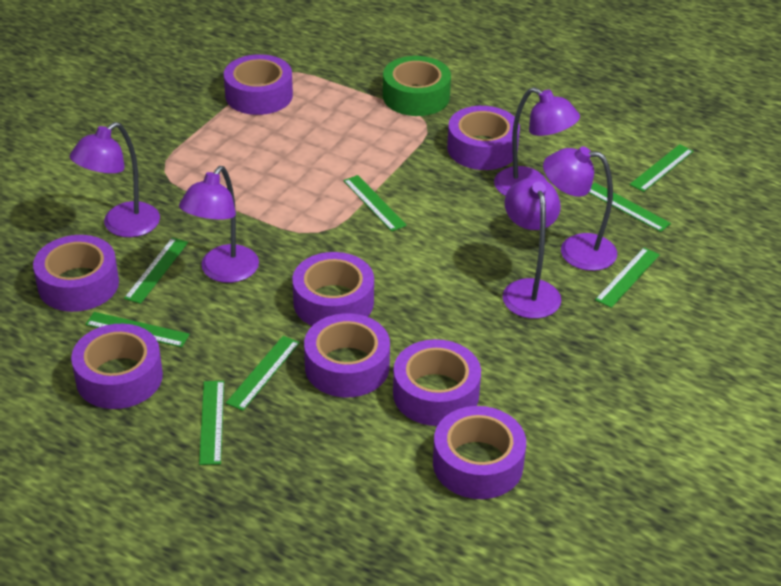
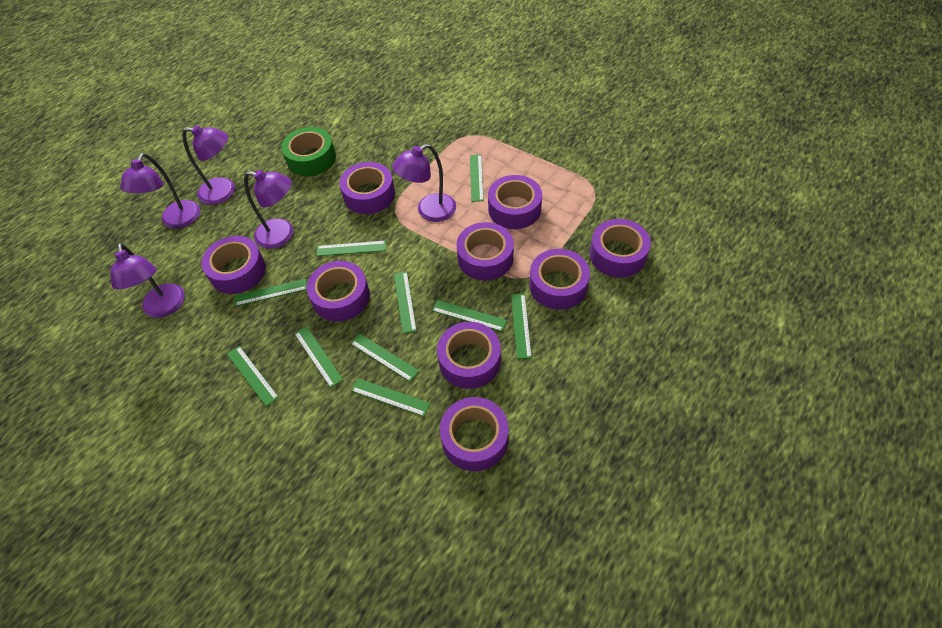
green ruler: [85,312,190,347] [124,238,188,304] [199,381,224,465] [226,336,300,411] [343,175,407,231] [589,183,671,232] [595,248,660,308] [630,144,694,192] = 8 -> [227,346,279,406] [234,279,307,306] [294,326,343,388] [316,241,386,256] [350,333,419,382] [351,378,430,416] [394,272,417,334] [432,300,507,331] [470,155,484,202] [511,294,532,359] = 10
purple tape: [33,235,119,312] [71,324,163,409] [224,54,293,115] [292,252,374,326] [304,313,390,397] [393,339,481,426] [433,406,526,499] [447,106,520,170] = 8 -> [201,236,266,294] [307,261,370,322] [339,162,395,214] [437,322,501,389] [440,397,509,471] [456,222,514,281] [488,175,542,229] [529,249,590,310] [590,219,651,277] = 9

